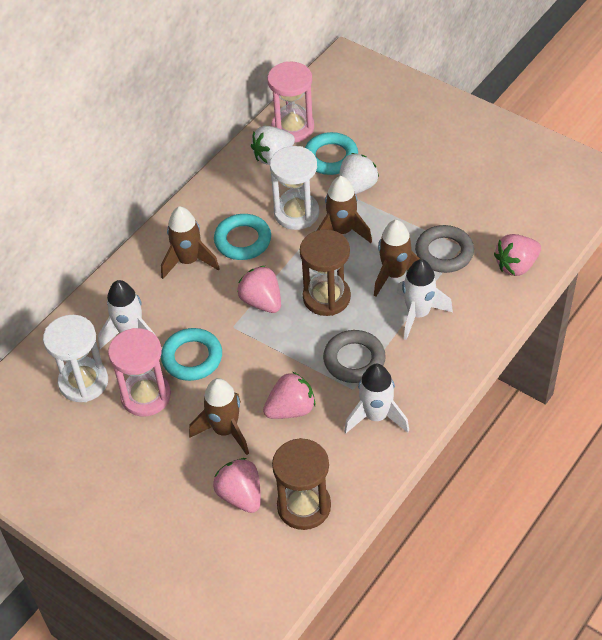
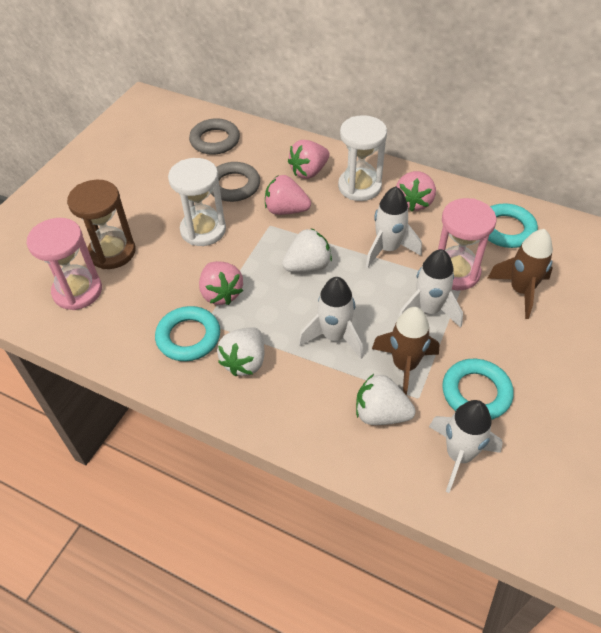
brown hourglass: [272,438,331,530] [300,229,351,316] = 2 -> [67,180,136,269] = 1
brown rocket: [161,206,220,279] [189,378,249,455] [317,176,372,243] [374,220,420,297] = 4 -> [372,307,440,396] [487,229,553,319] = 2
white rocket: [98,280,155,349] [344,364,409,433] [397,259,453,340] = 3 -> [299,277,363,359] [365,186,422,268] [398,249,463,328] [429,400,503,493] = 4
white strawberry: [251,126,295,165] [339,153,379,194] = 2 -> [217,327,264,376] [282,228,332,272] [356,374,415,425] = 3

